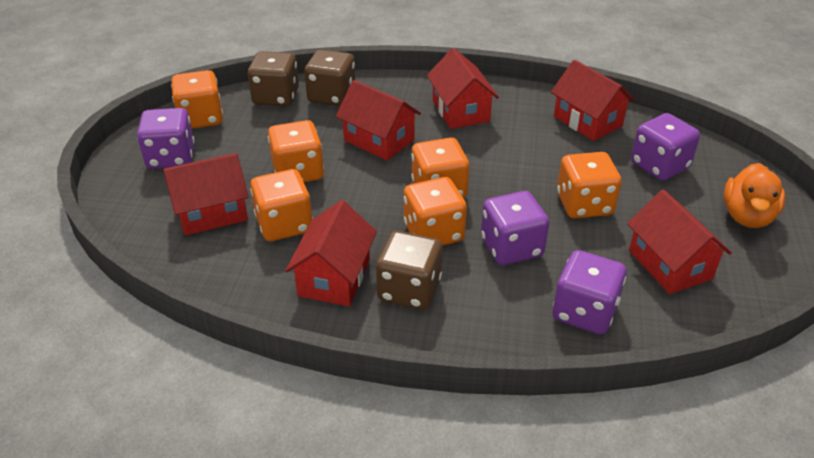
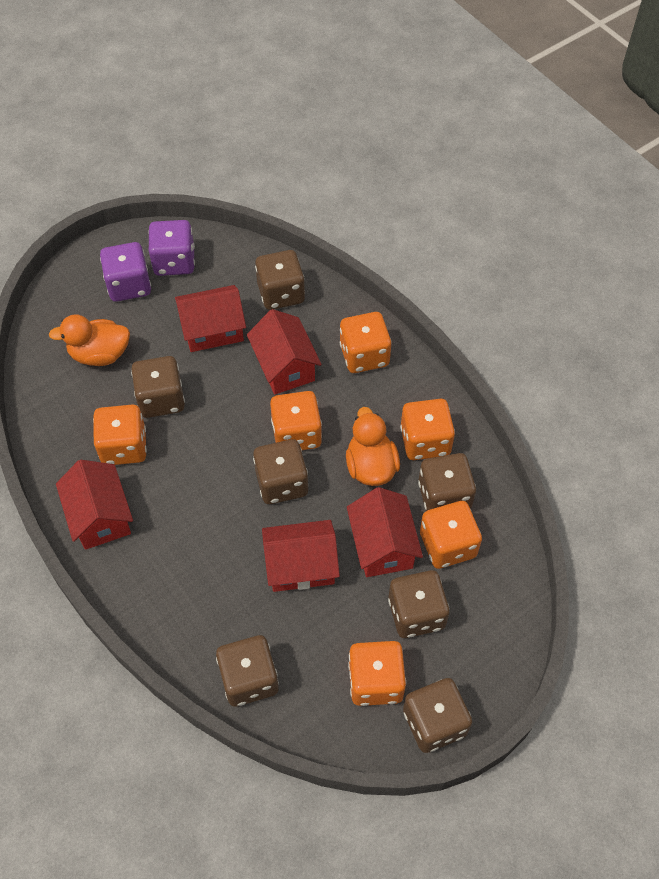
brown dice: [248,51,299,107] [304,50,355,106] [376,231,442,310] = 3 -> [131,356,185,418] [216,635,279,707] [253,439,309,504] [255,250,305,310] [388,570,450,638] [403,678,472,753] [418,453,476,511] = 7
orange duck: [724,163,785,228] = 1 -> [49,314,130,366] [346,407,400,486] = 2
purple dice: [137,108,195,169] [481,191,549,265] [553,250,627,335] [631,113,700,181] = 4 -> [100,242,151,302] [148,220,195,276] = 2
red house: [163,153,249,235] [285,200,377,306] [336,80,421,161] [427,48,499,129] [551,60,635,141] [627,189,732,294] = 6 -> [56,460,133,550] [175,285,246,352] [247,309,322,394] [262,520,340,592] [347,487,423,577] = 5

